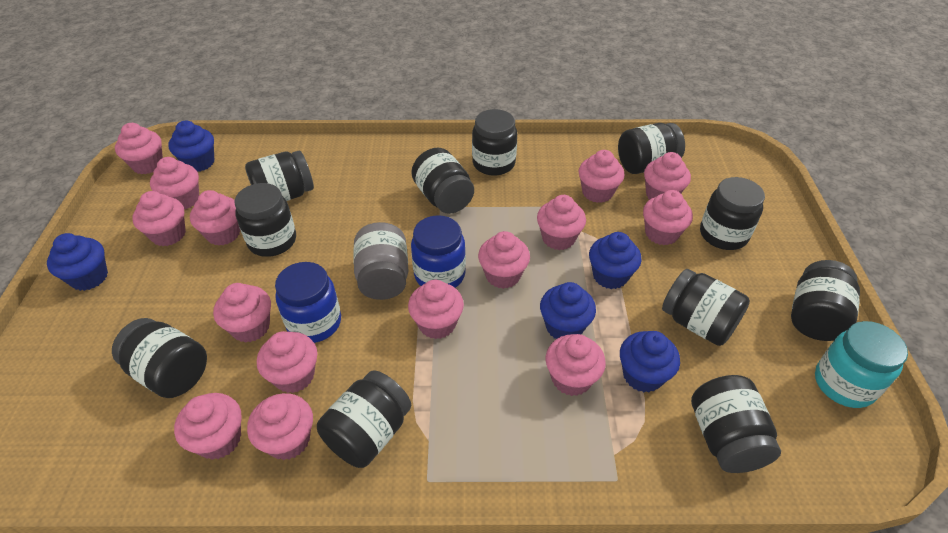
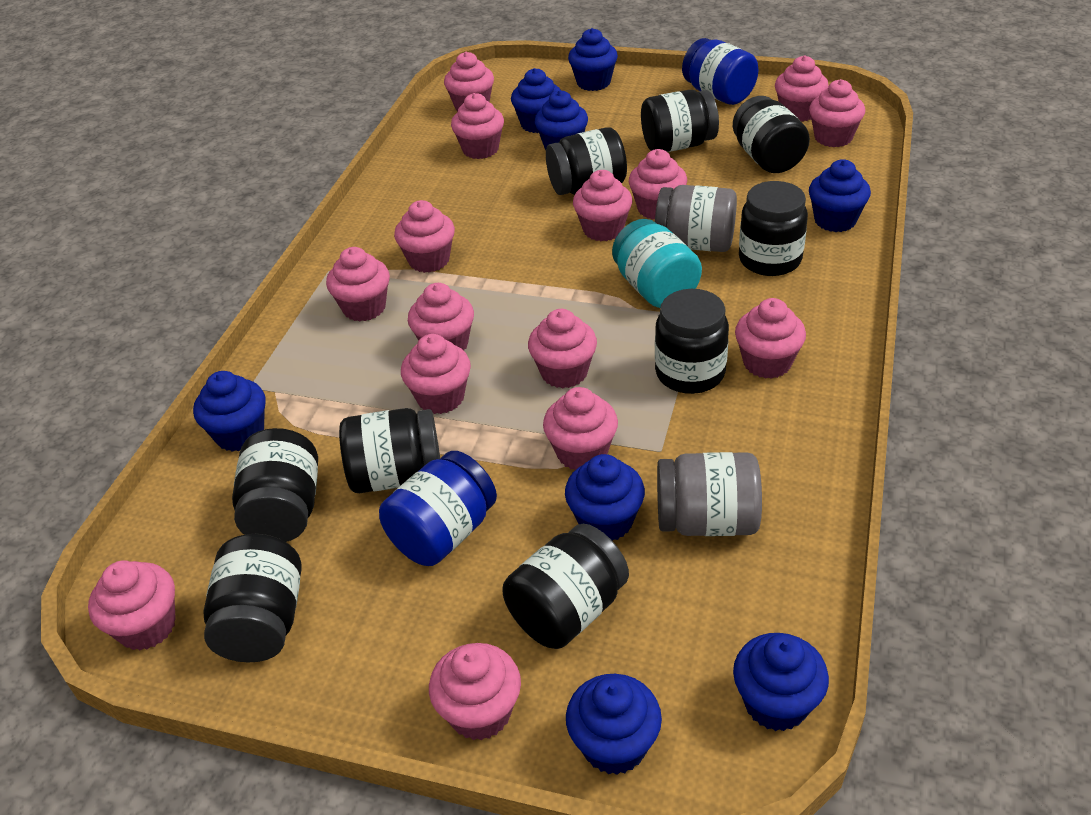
black jar: [112,318,207,398] [235,183,296,257] [245,151,314,201] [317,370,411,468] [411,148,474,214] [472,109,517,176] [618,123,685,174] [662,269,750,346] [691,375,781,473] [700,177,765,250] [791,260,860,341] = 11 -> [203,534,301,663] [232,428,318,542] [339,408,440,493] [503,524,629,649] [546,127,627,195] [641,90,719,152] [655,289,729,394] [733,96,810,173] [739,181,808,276] = 9
blue cupcake: [47,233,108,291] [169,120,214,172] [540,282,596,339] [589,232,642,289] [620,331,680,392] = 5 -> [193,371,266,452] [511,68,561,133] [535,90,588,150] [565,454,645,541] [566,674,662,775] [568,28,618,91] [733,633,829,731] [809,159,871,232] = 8
grey jar: [353,222,409,300] = 1 -> [655,185,737,252] [657,452,762,536] = 2

